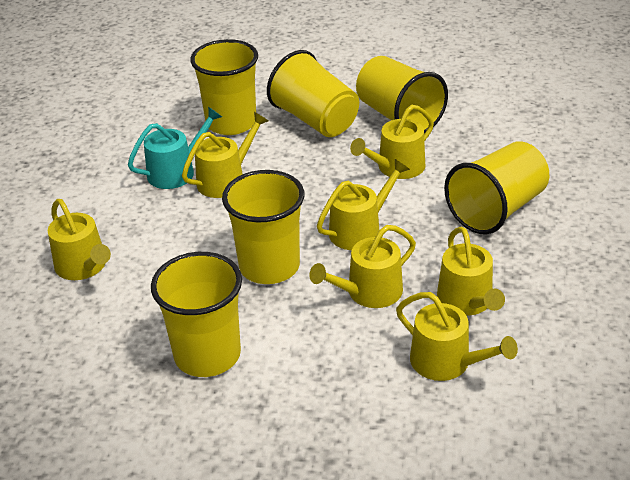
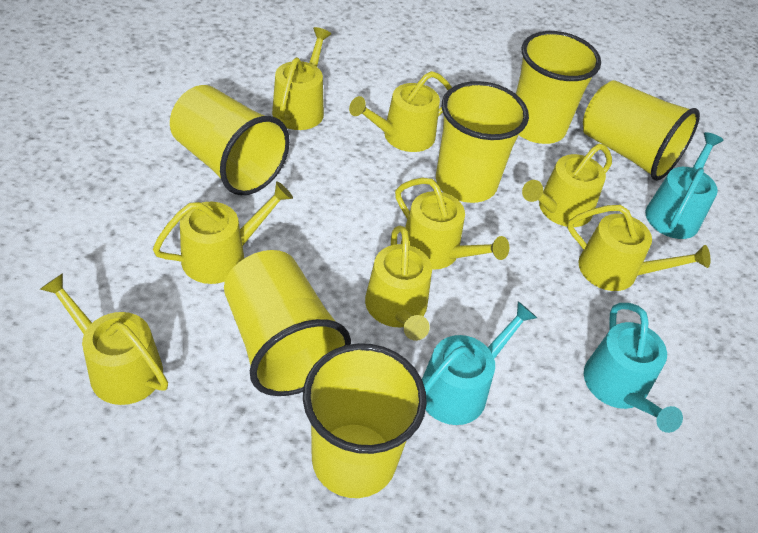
turquoise watering can: [128,107,222,189] = 1 -> [422,301,537,425] [584,303,683,433] [645,132,724,239] = 3
yellow watering can: [48,199,111,280] [182,112,268,198] [309,225,416,308] [317,159,410,250] [350,105,434,179] [396,292,518,381] [437,227,505,316] = 7 -> [40,273,168,405] [153,181,293,284] [272,27,331,130] [349,71,452,152] [365,226,432,341] [395,178,509,270] [522,144,612,227] [568,205,710,291] = 8

